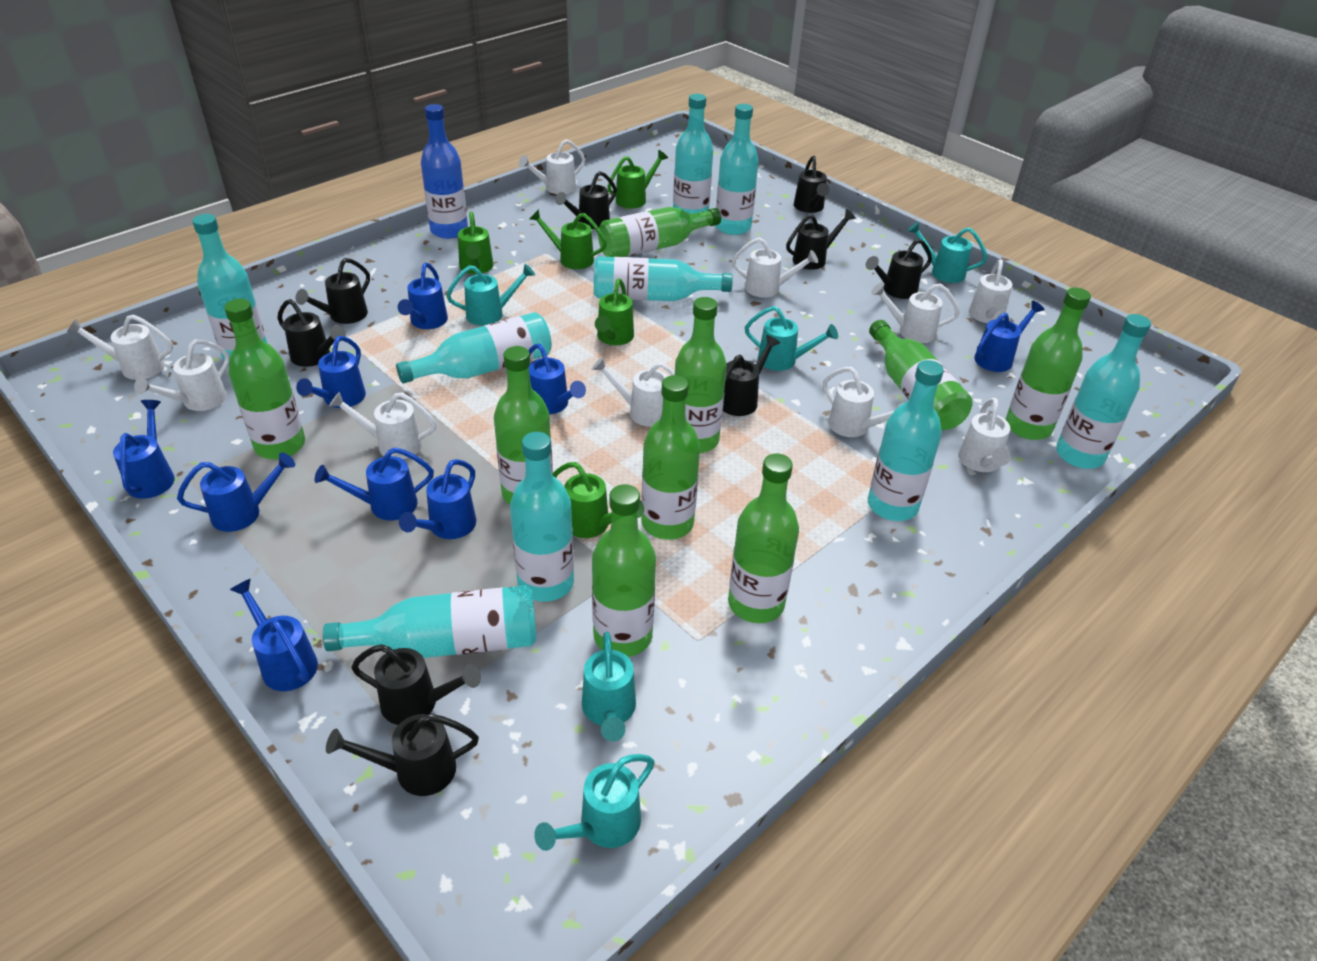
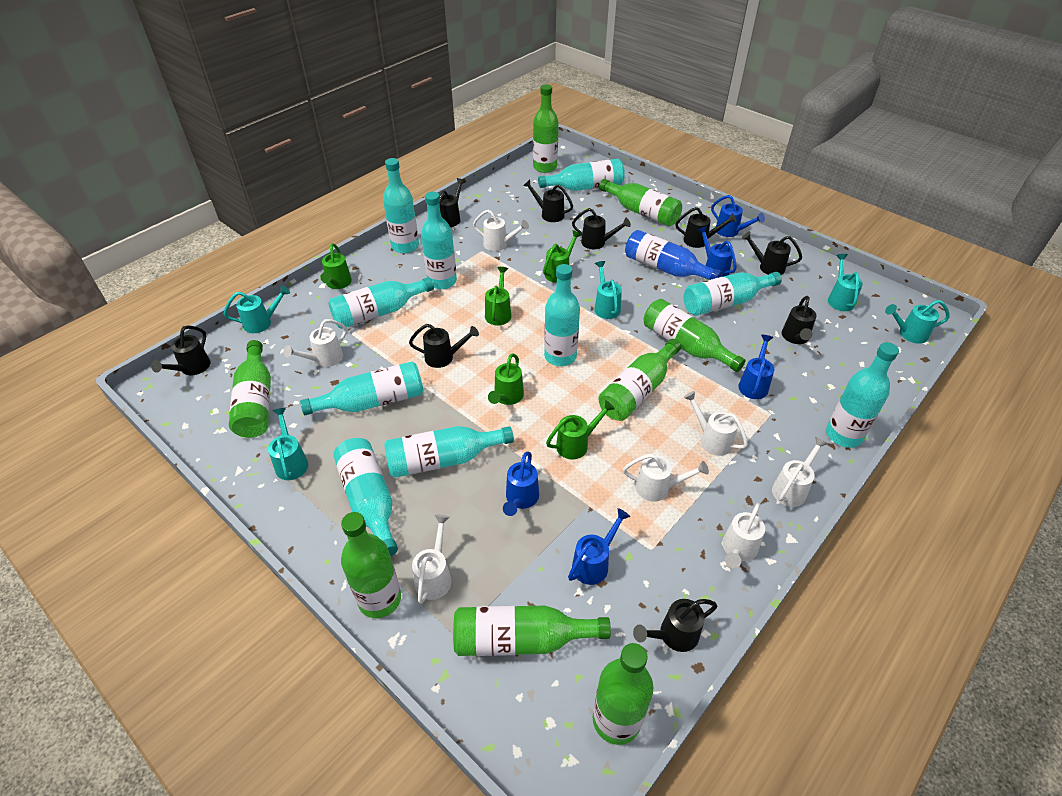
blue watering can: [113,400,175,499] [177,452,295,532] [230,578,318,691] [296,336,366,408] [314,447,434,521] [398,263,448,329] [399,459,476,539] [528,344,586,414] [974,301,1045,372] = 9 -> [503,451,539,516] [568,508,630,585] [698,226,737,277] [711,195,765,237] [738,335,774,399] = 5
green bottle: [224,299,305,459] [494,346,553,505] [592,484,656,657] [598,207,721,257] [641,375,700,540] [675,297,727,453] [728,454,799,623] [869,320,973,431] [1006,287,1091,440] = 9 -> [229,340,271,438] [341,512,401,618] [453,606,611,656] [533,84,559,173] [593,643,653,745] [599,179,682,226] [599,339,681,421] [644,299,746,372] = 8
turquoise bottle: [192,214,267,360] [323,585,537,658] [396,312,552,383] [510,432,574,602] [594,256,733,301] [673,94,713,213] [716,104,759,235] [868,360,944,521] [1056,314,1151,469] = 9 -> [300,362,423,415] [328,277,434,329] [333,438,398,556] [383,158,419,253] [384,426,514,478] [421,192,457,289] [538,159,625,191] [544,264,580,366] [684,272,782,316] [826,342,899,448] = 10
white watering can: [67,315,173,380] [134,339,230,411] [329,392,437,459] [519,139,585,194] [592,357,675,427] [732,238,818,298] [823,367,903,437] [871,283,960,343] [958,398,1011,472] [969,259,1013,323] = 10 -> [283,319,347,367] [412,515,451,604] [473,210,529,251] [623,454,709,502] [683,391,748,456] [722,503,765,568] [772,437,828,507] = 7

